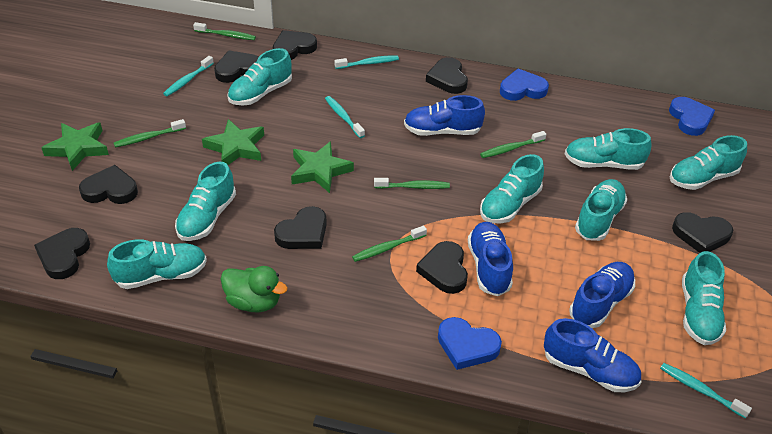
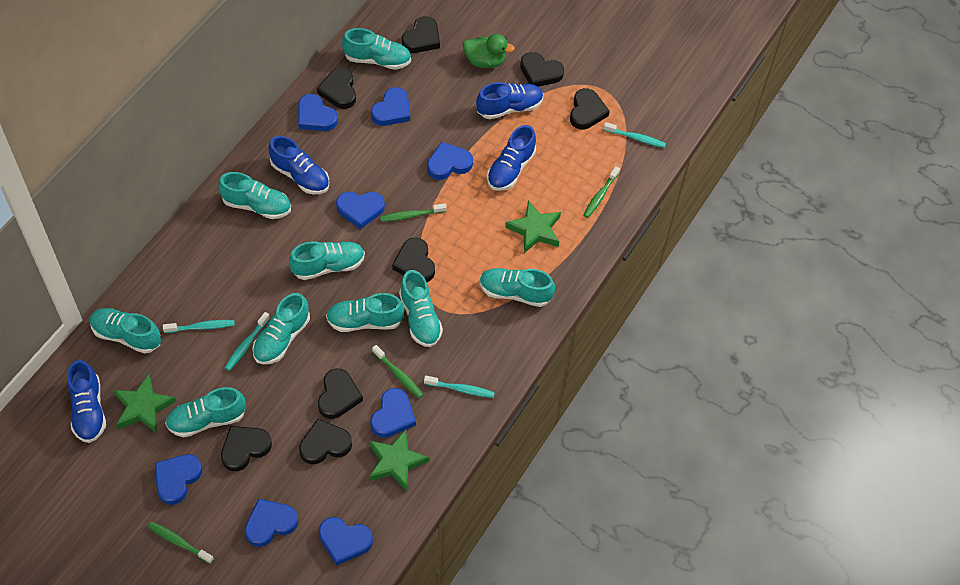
blue heart: [438,317,502,370] [500,69,549,101] [669,97,715,136] = 3 -> [155,454,202,505] [244,499,298,547] [298,94,338,131] [319,517,373,566] [336,192,385,229] [370,388,416,438] [371,87,410,126] [427,142,473,180] = 8
green toothbrush: [114,119,186,148] [193,22,256,40] [352,226,427,262] [374,178,450,189] [480,131,546,158] = 5 -> [148,522,214,564] [372,345,424,398] [380,203,447,222] [583,166,620,218] = 4
turquoise shoe: [107,239,207,289] [175,161,236,241] [227,48,292,105] [480,154,544,224] [565,128,652,170] [575,179,627,241] [670,135,747,190] [682,251,726,345] = 8 -> [90,308,161,354] [165,387,246,438] [218,172,291,219] [252,293,310,364] [289,242,365,280] [326,293,404,332] [342,28,411,70] [399,270,443,347] [480,268,555,307] = 9

